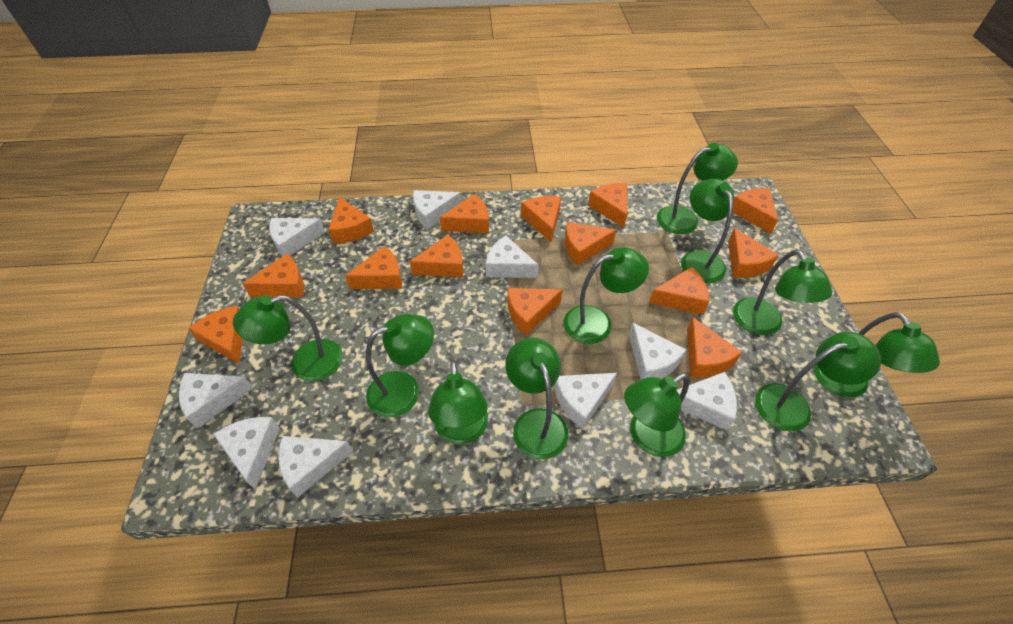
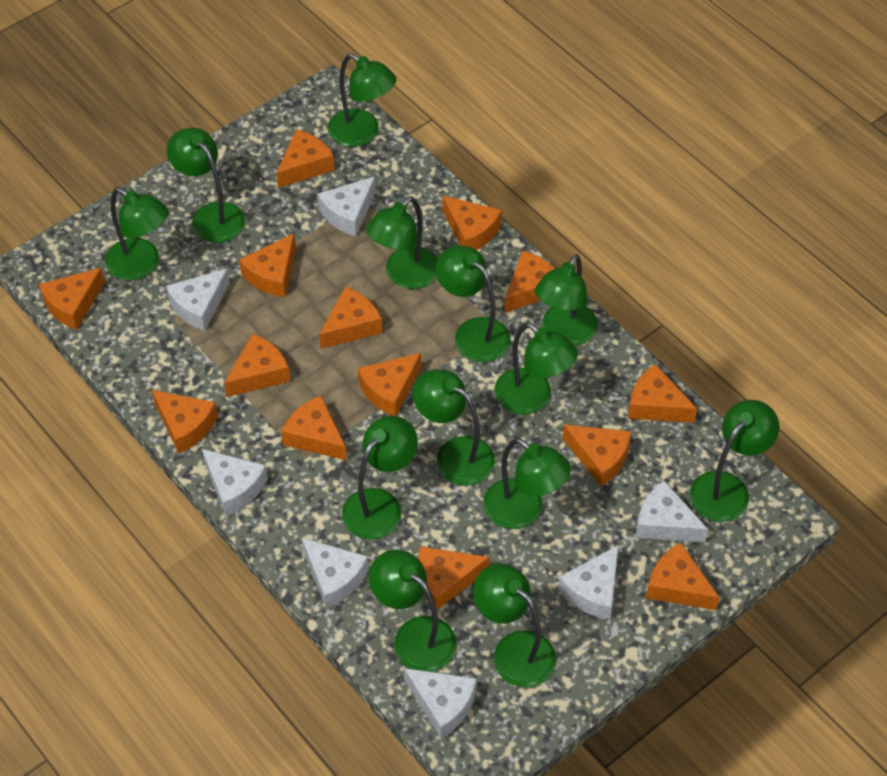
green lamp: [233,295,343,381] [366,314,434,417] [428,360,488,444] [505,337,568,459] [563,247,649,344] [624,373,690,457] [657,143,738,234] [681,179,734,283] [733,250,832,335] [755,332,881,432] [814,312,940,398] = 11 -> [105,187,168,281] [167,128,245,243] [328,53,396,147] [342,416,418,539] [366,196,438,289] [369,549,457,672] [413,369,495,486] [436,246,511,362] [473,563,556,687] [483,438,571,529] [494,322,578,415] [535,254,598,346] [690,400,779,522] = 13
white cheese: [179,373,253,429] [213,417,280,490] [269,218,325,256] [278,436,353,498] [413,190,461,229] [486,235,538,278] [554,373,617,429] [629,323,686,380] [677,372,737,431] = 9 -> [166,269,230,331] [202,449,268,516] [301,538,369,608] [318,177,376,236] [404,668,477,739] [558,545,619,620] [636,481,708,542] = 7

